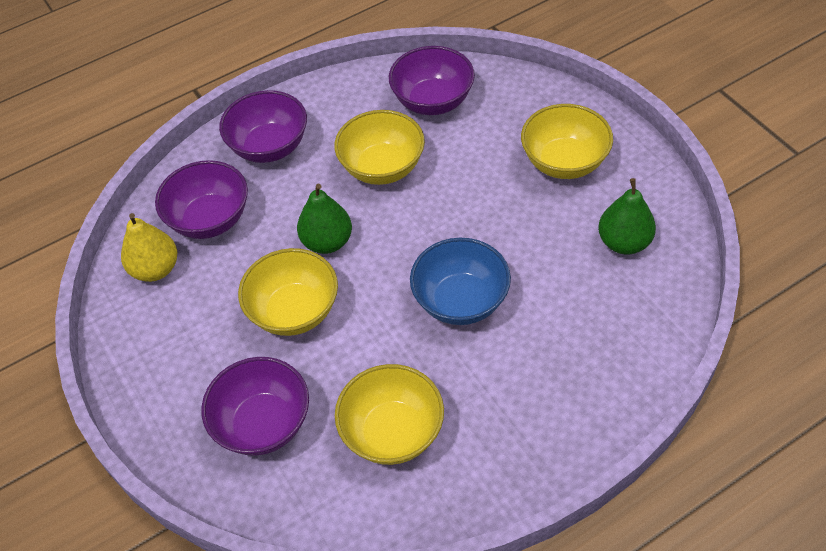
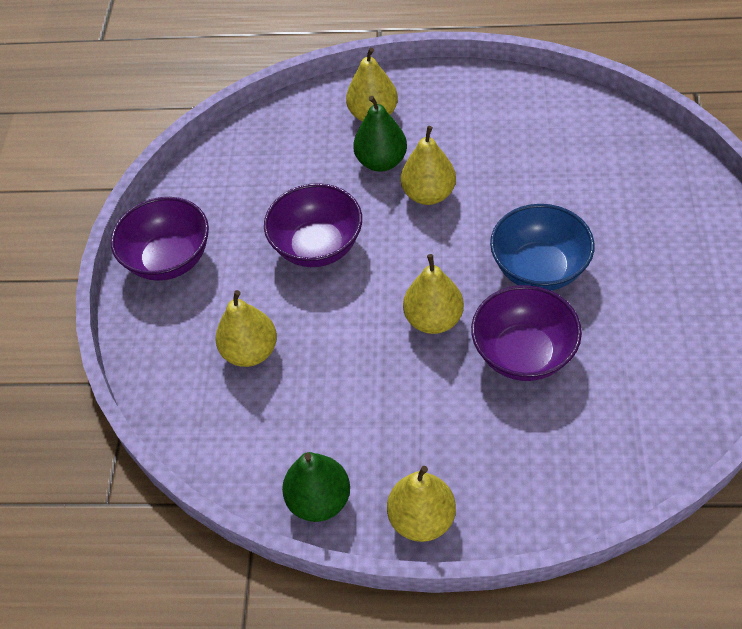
purple bowl: [155,160,248,239] [201,357,309,456] [219,90,307,163] [389,46,475,115] = 4 -> [111,197,209,281] [264,183,362,267] [471,285,582,381] = 3
yellow bowl: [238,248,338,336] [334,110,425,185] [335,364,444,465] [521,104,613,179] = 4 -> none = 0
yellow pear: [121,213,177,282] = 1 -> [215,290,277,367] [346,48,398,121] [387,466,456,542] [401,126,456,205] [403,254,464,334] = 5

